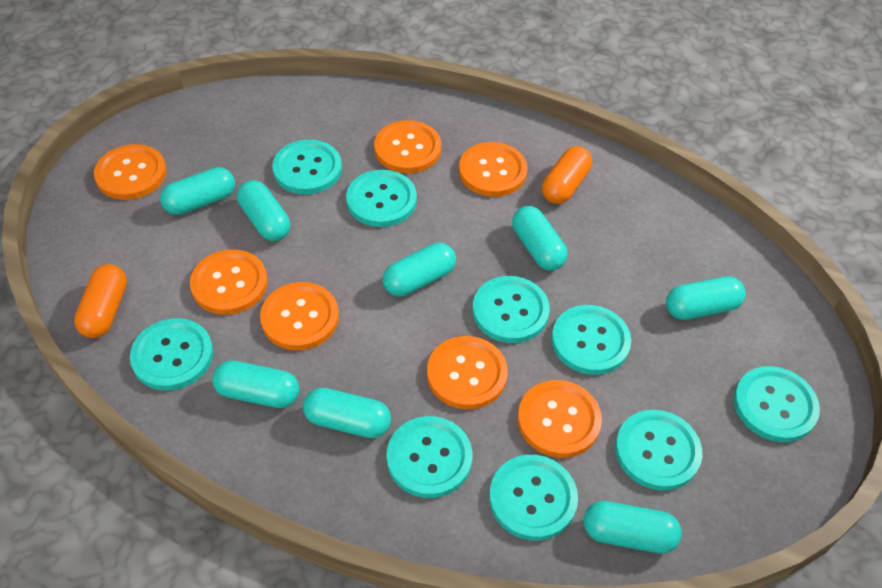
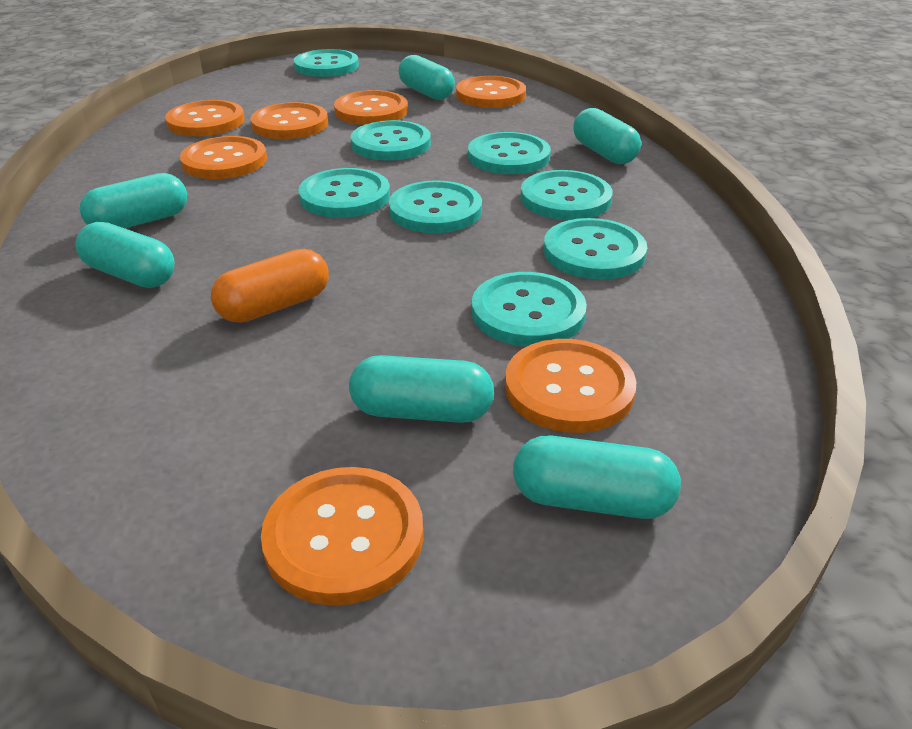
orange capsule: [74,264,127,338] [542,146,592,204] = 2 -> [211,249,329,323] = 1
turquoise button: [130,318,213,391] [272,140,342,194] [346,170,417,227] [387,416,472,498] [473,276,550,343] [489,455,578,541] [552,305,631,375] [615,410,702,491] [734,366,820,442] = 9 -> [293,49,359,77] [298,168,390,218] [350,120,431,161] [389,180,482,233] [468,132,551,174] [472,272,587,347] [520,170,613,220] [543,218,647,280] = 8
turquoise capsule: [160,167,235,215] [212,360,299,408] [237,180,290,241] [303,388,391,438] [383,243,456,297] [512,206,568,271] [584,501,682,554] [666,276,746,320] = 8 -> [75,222,175,288] [80,173,187,228] [349,355,494,423] [398,55,455,100] [513,436,681,519] [573,108,641,164] = 6

